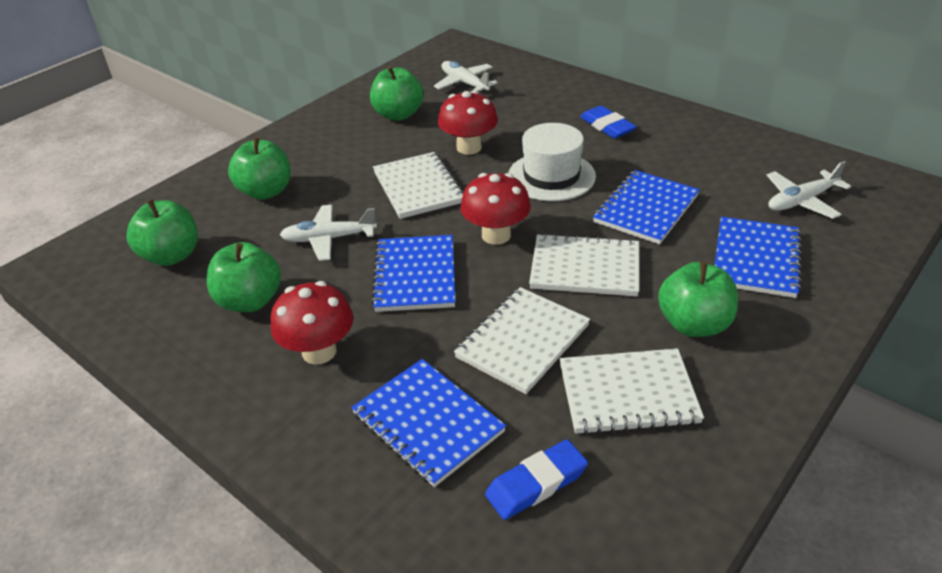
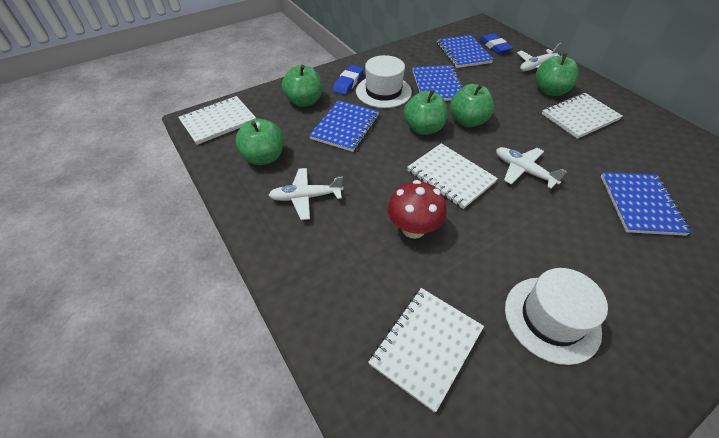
red mushroom: [271,281,353,365] [438,91,498,155] [461,173,531,245] = 3 -> [387,180,446,239] = 1
white hat: [508,123,596,201] = 1 -> [356,55,412,108] [505,268,608,365] = 2

